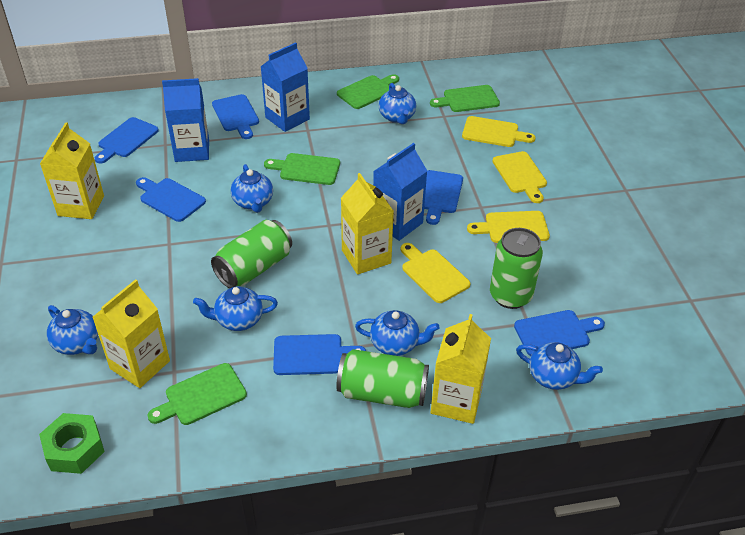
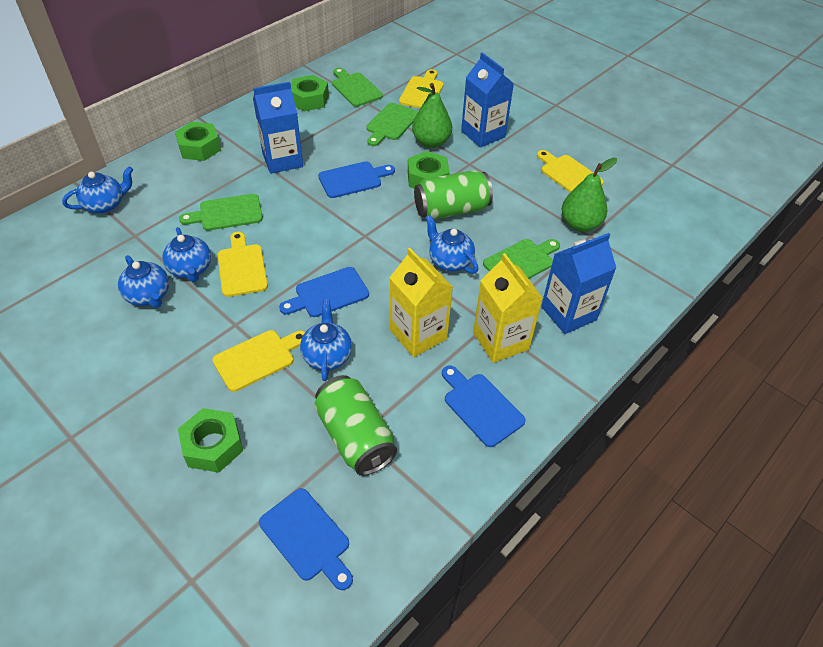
blue cutting board: [95,117,159,163] [136,177,206,222] [212,94,259,139] [273,334,366,375] [424,170,463,225] [514,310,605,356] = 6 -> [259,488,353,590] [279,267,369,317] [318,161,395,198] [442,366,526,447] = 4
blue teapot: [47,305,98,355] [193,286,278,331] [231,164,273,213] [355,310,440,356] [378,83,416,124] [516,342,603,390] = 6 -> [62,167,133,214] [118,255,169,308] [162,227,211,282] [300,299,352,381] [425,215,478,274] = 5
green can: [211,220,292,288] [336,349,429,408] [490,228,543,309] = 3 -> [314,375,397,476] [414,170,493,219] = 2
green nut: [39,413,105,474] = 1 -> [175,122,221,161] [178,408,243,473] [291,75,329,111] [408,151,450,188] = 4
green pear: none = 0 -> [412,83,452,148] [561,158,617,232] = 2
yellow carton: [40,122,104,219] [93,279,170,388] [341,173,394,275] [431,314,491,424] = 4 -> [390,248,453,357] [473,253,543,363] = 2

